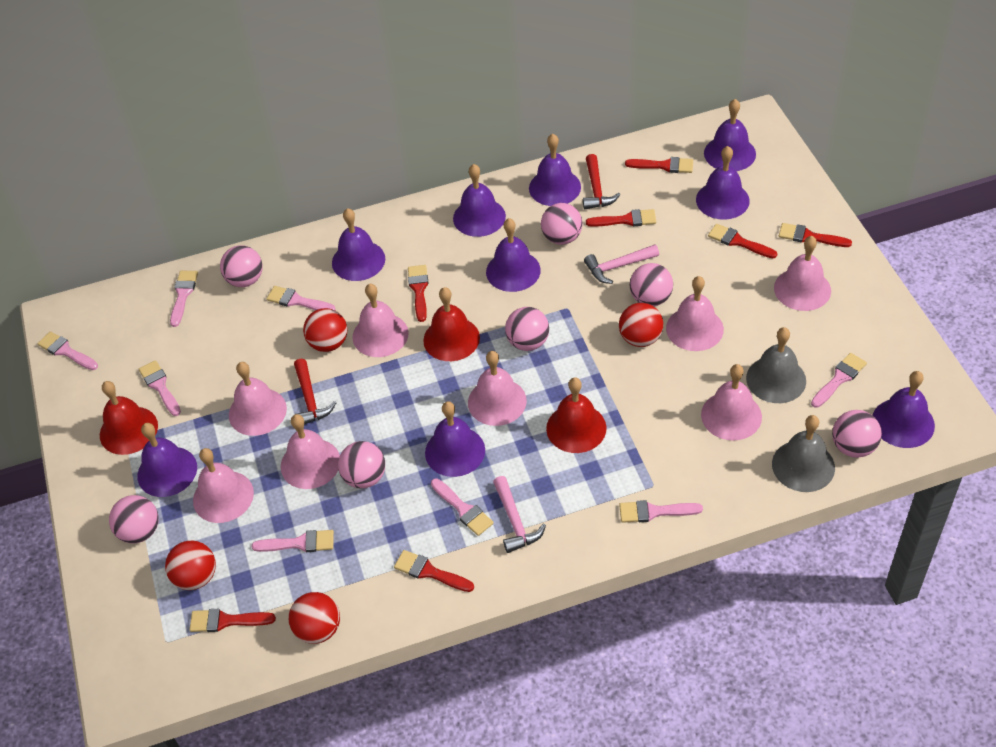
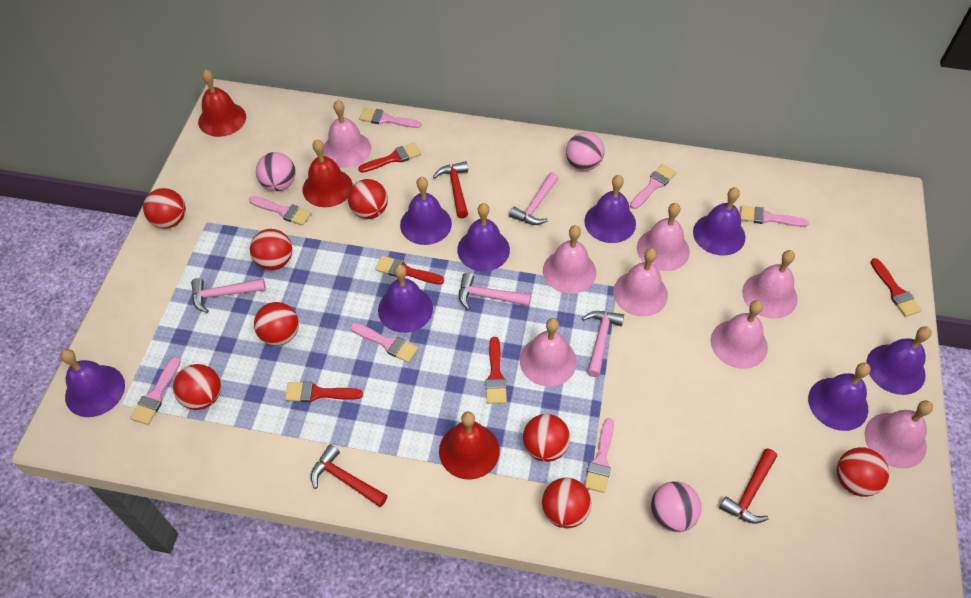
grey bell: [746,327,806,403] [772,415,835,492] = 2 -> none = 0
pink ball: [109,495,159,543] [220,246,263,287] [338,441,385,489] [505,307,549,351] [541,203,583,245] [630,263,673,306] [832,410,882,458] = 7 -> [256,152,296,191] [566,132,604,171] [651,481,702,532] = 3
pink brush: [37,331,98,370] [139,360,181,416] [170,271,198,327] [252,530,334,552] [266,286,336,310] [431,479,494,536] [619,500,703,523] [811,353,867,408] = 8 -> [130,357,181,425] [249,196,311,226] [350,323,418,363] [359,108,421,128] [584,418,614,493] [630,164,676,209] [740,205,809,227] = 7
pink hammer: [493,476,546,553] [584,244,659,284] = 2 -> [191,278,266,313] [459,273,531,310] [509,172,559,225] [582,311,624,377] = 4
purple bell: [138,423,197,497] [332,208,385,281] [425,401,485,477] [453,164,506,237] [486,218,541,292] [529,134,581,206] [696,146,750,220] [704,99,756,171] [873,371,935,448] = 9 -> [60,349,125,417] [378,264,433,333] [400,177,452,245] [457,203,510,271] [584,175,636,243] [693,187,746,255] [808,362,871,431] [866,326,932,395] = 8
red ball: [165,540,216,590] [289,592,340,644] [303,308,347,352] [619,303,664,347] = 4 -> [143,188,186,228] [173,364,221,410] [250,229,292,270] [254,302,299,346] [348,179,388,219] [523,414,570,462] [542,478,591,528] [837,447,889,497] = 8
red brush: [190,609,276,632] [394,550,474,592] [408,265,428,322] [586,209,656,227] [625,157,693,173] [708,224,777,258] [779,223,852,247] = 7 -> [285,382,363,402] [358,143,421,173] [375,256,444,285] [485,337,507,404] [870,258,922,317] = 5
red hammer: [294,359,336,424] [583,154,621,209] = 2 -> [311,445,388,507] [433,161,468,219] [719,448,777,524] = 3

